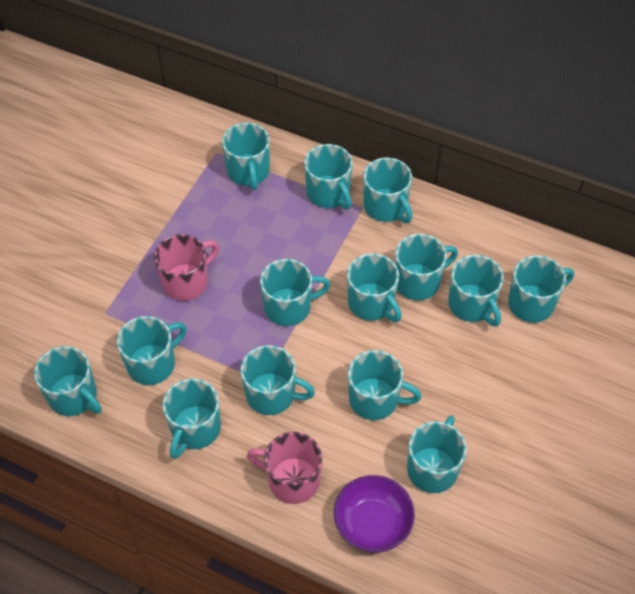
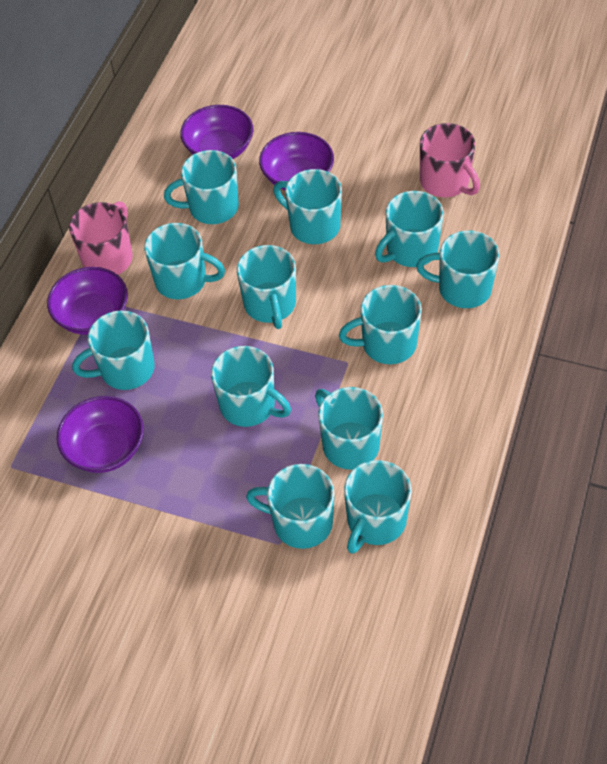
purple bowl: [334,475,415,552] = 1 -> [47,267,128,335] [57,396,144,473] [180,105,253,159] [259,132,334,190] = 4
turquoise mug: [34,346,101,416] [117,316,187,385] [162,379,221,459] [222,123,270,190] [240,345,315,415] [260,259,330,326] [304,144,353,210] [347,253,402,322] [348,350,422,420] [363,158,413,223] [395,234,458,301] [407,415,466,493] [448,255,504,327] [508,255,574,323] = 14 -> [72,310,155,390] [144,223,225,299] [164,150,239,224] [211,346,291,427] [237,245,296,329] [246,464,334,549] [273,169,342,244] [315,387,383,470] [339,285,422,364] [344,460,412,554] [375,191,444,267] [416,230,499,308] = 12

